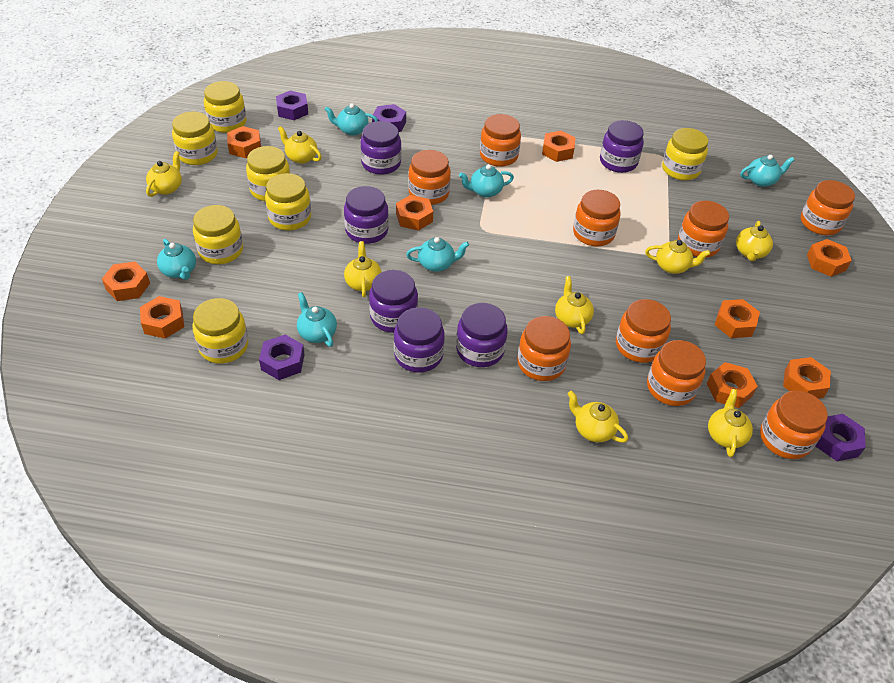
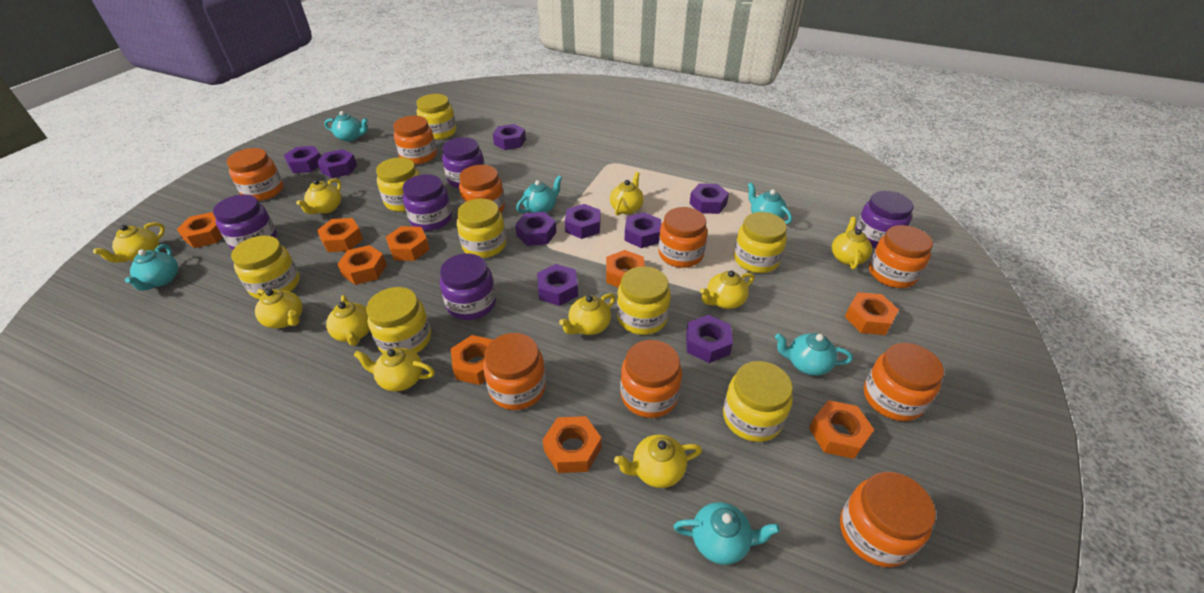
purple jar: [344,186,389,244] [360,121,401,175] [369,270,418,333] [394,307,445,372] [456,303,508,367] [600,120,644,173] = 6 -> [213,194,277,250] [403,174,452,231] [440,253,496,320] [442,137,485,188] [855,191,914,248] = 5
purple nut: [259,335,305,380] [276,90,308,120] [372,104,406,132] [815,414,866,461] = 4 -> [284,146,321,173] [317,149,357,178] [493,124,526,150] [515,212,557,246] [537,264,578,306] [565,204,601,239] [624,212,661,248] [686,315,733,363] [689,184,729,214] = 9
yellow jar: [172,112,218,165] [193,205,243,264] [193,298,248,363] [204,81,247,133] [246,146,290,201] [265,173,311,230] [662,128,708,180] = 7 -> [231,236,300,299] [366,287,431,353] [376,157,420,212] [416,94,456,140] [457,199,506,258] [617,266,671,335] [723,361,793,442] [734,212,787,273] = 8
yellow teapot: [146,151,182,197] [278,126,322,164] [344,241,382,297] [555,276,594,334] [567,391,628,443] [645,240,710,274] [708,389,753,457] [736,221,773,261] = 8 -> [93,222,165,263] [255,289,303,328] [296,178,341,214] [326,295,370,346] [353,348,435,392] [559,293,616,335] [610,172,644,216] [614,434,702,488] [700,270,754,309] [832,217,872,269] = 10

